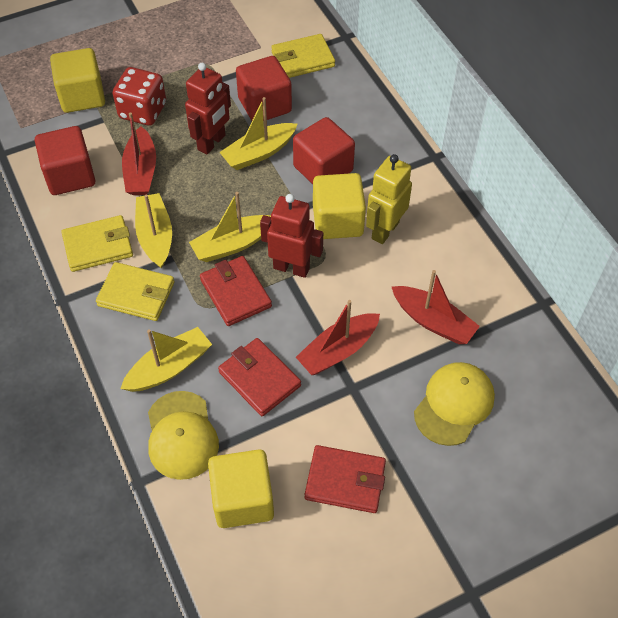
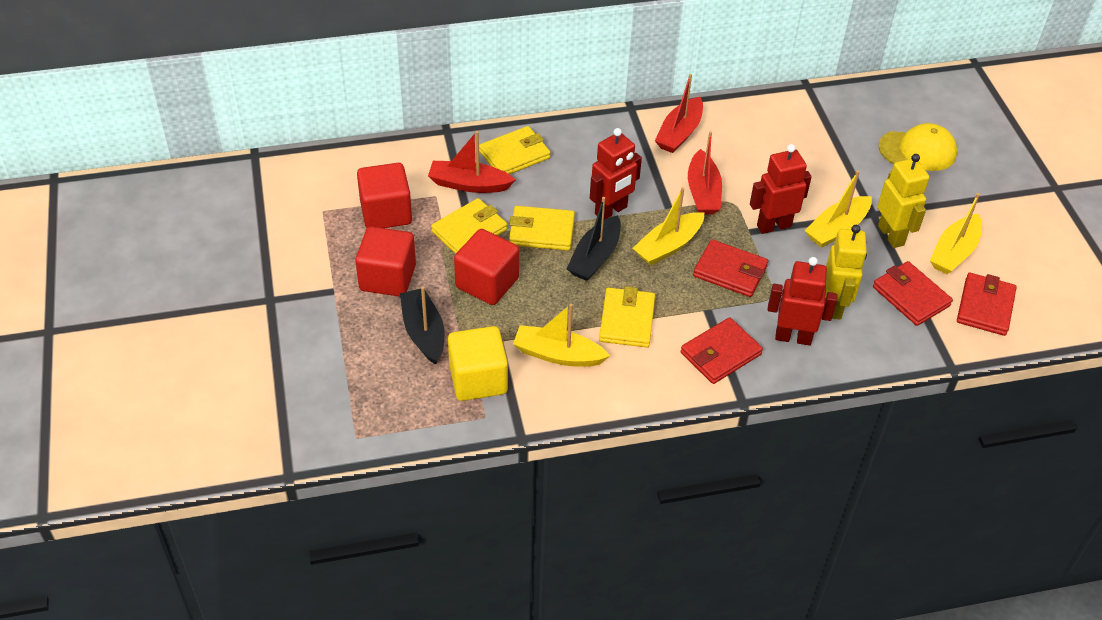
black boat: none = 0 -> [400,286,445,365] [567,197,621,281] = 2
red dice: [113,67,166,126] = 1 -> none = 0
red robot: [185,63,231,154] [260,194,323,278] = 2 -> [590,128,642,220] [750,144,812,234] [768,257,837,346] = 3
red wallet: [200,256,272,326] [218,338,301,416] [305,445,386,513] = 3 -> [681,317,763,384] [693,239,768,297] [873,261,953,326] [957,273,1017,336] = 4
yellow cap: [148,391,219,480] [414,362,495,446] = 2 -> [879,123,957,171] = 1
yellow cube: [50,48,105,113] [208,449,274,528] [313,173,366,239] = 3 -> [448,326,508,401] = 1
yellow robot: [366,154,412,244] = 1 -> [826,225,867,319] [877,154,929,248] = 2
yellow wallet: [62,215,133,272] [96,262,175,321] [271,34,335,78] = 3 -> [431,198,507,254] [479,126,551,174] [509,206,575,250] [599,286,655,347] = 4

